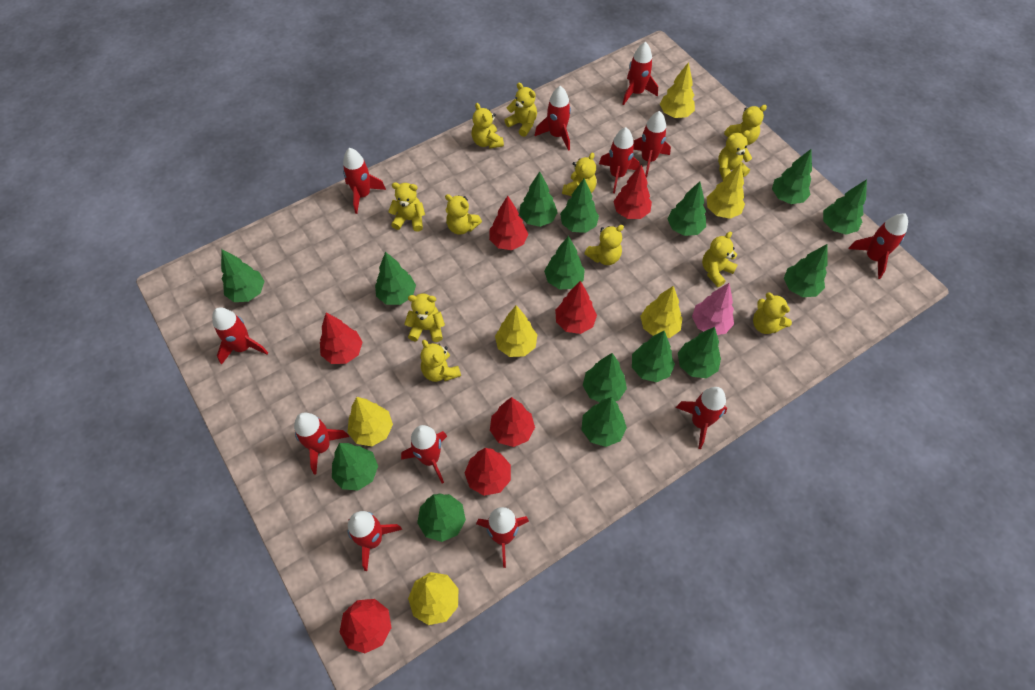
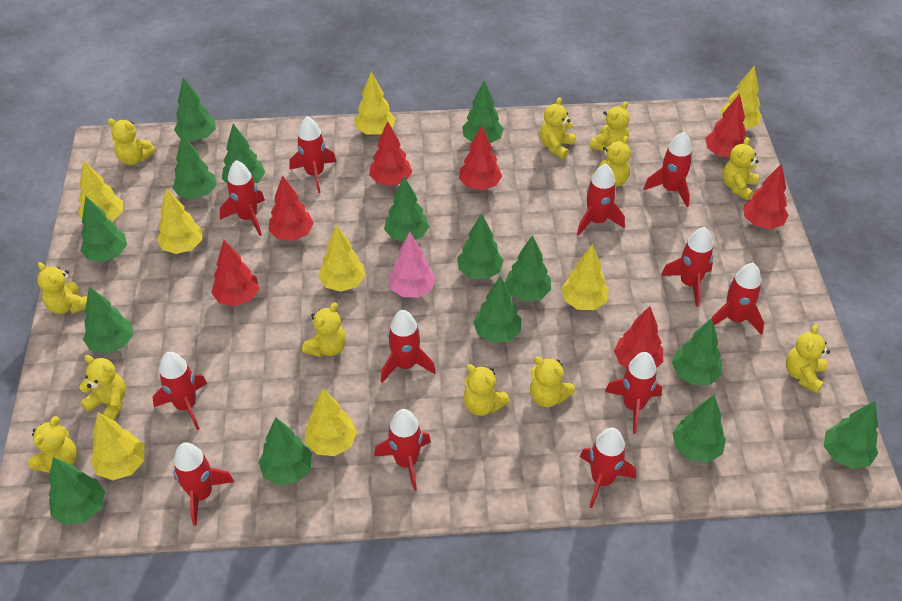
yellow tree: [347,397,393,446] [408,572,458,625] [495,305,537,357] [640,286,682,338] [660,62,695,118] [707,163,745,219] = 6 -> [78,160,123,222] [90,412,144,480] [157,188,202,254] [305,389,357,456] [318,225,365,292] [354,72,396,135] [561,244,609,310] [720,66,762,129] = 8

